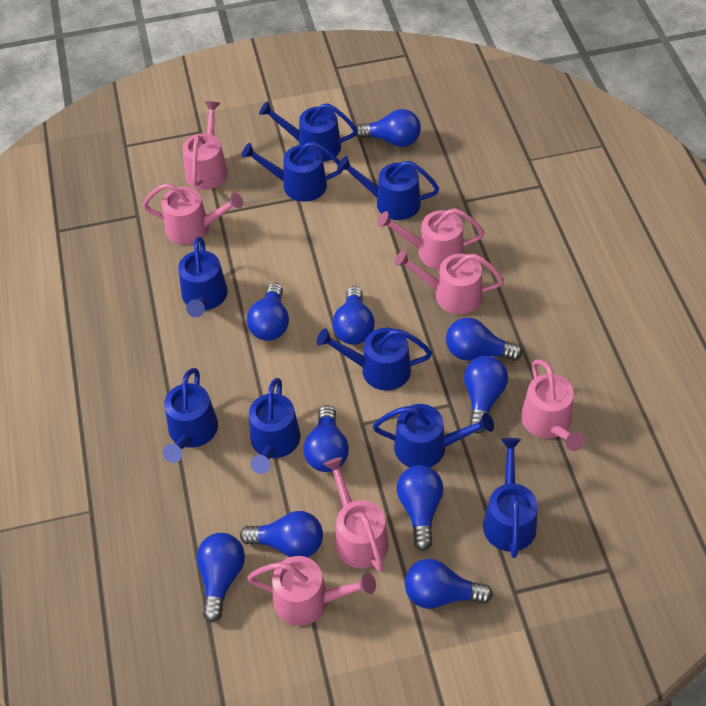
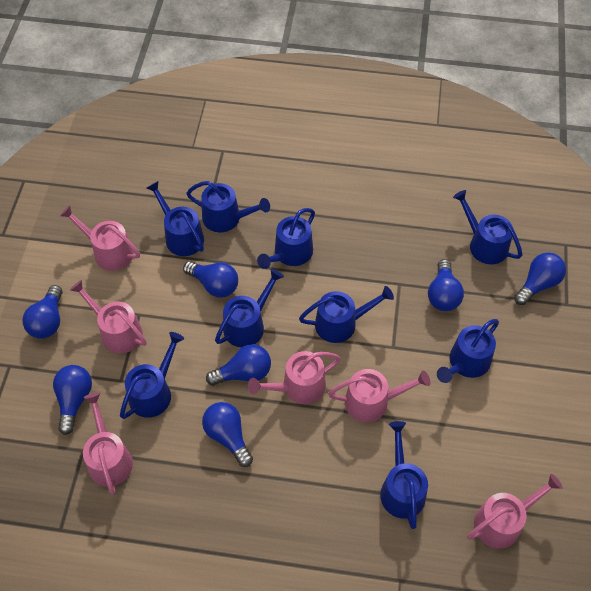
blue light bulb: [196,533,245,622] [240,511,323,557] [247,283,289,341] [303,405,349,472] [332,286,375,345] [356,109,421,147] [397,465,443,551] [405,559,493,609] [446,318,522,361] [464,356,508,433] = 10 -> [22,285,62,339] [53,365,92,435] [183,261,238,298] [202,402,253,467] [206,344,271,386] [428,259,464,311] [514,253,566,305] = 7
pink watering can: [143,183,243,245] [182,101,228,190] [247,556,376,626] [324,457,389,572] [377,208,485,270] [394,250,504,314] [521,359,585,451] = 7 -> [60,205,140,271] [70,280,146,354] [83,392,133,495] [248,351,341,404] [328,369,430,422] [467,474,563,549] = 6

